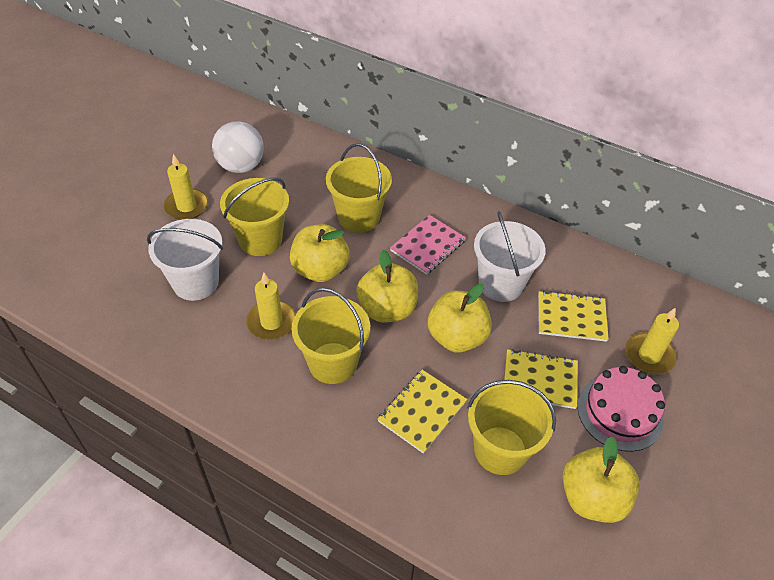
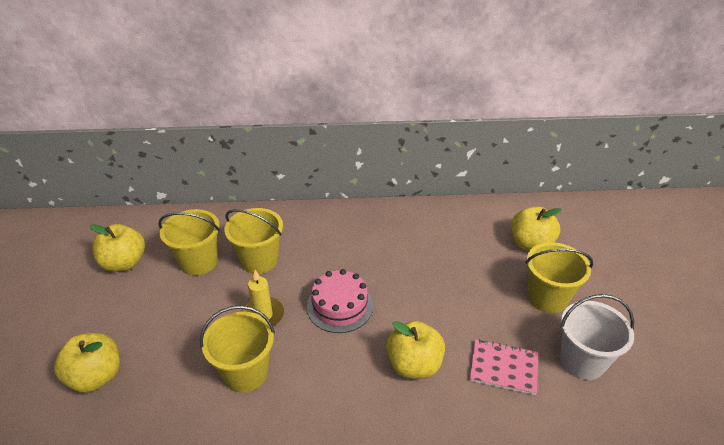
white ball: [212,121,264,173] = 1 -> none = 0
white bucket: [147,219,223,301] [474,211,546,302] = 2 -> [560,294,634,380] = 1
yellow candle: [164,154,208,220] [246,273,296,340] [625,307,679,374] = 3 -> [242,270,284,327] = 1
yellow notebook: [378,370,467,454] [504,349,578,409] [538,291,609,342] = 3 -> none = 0

